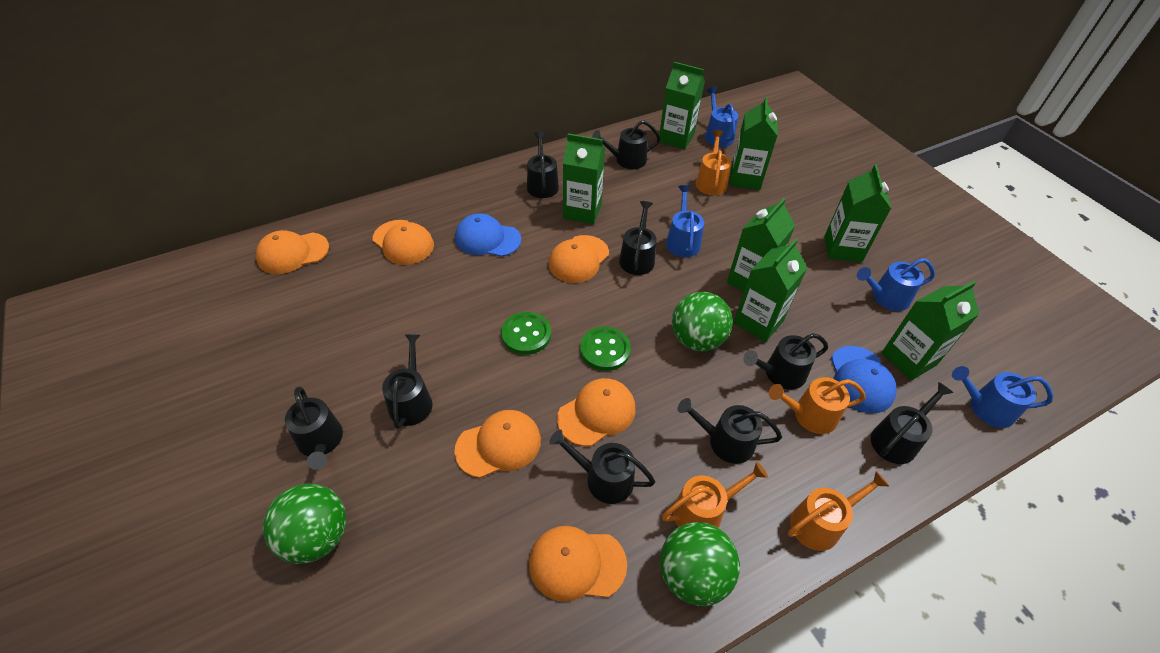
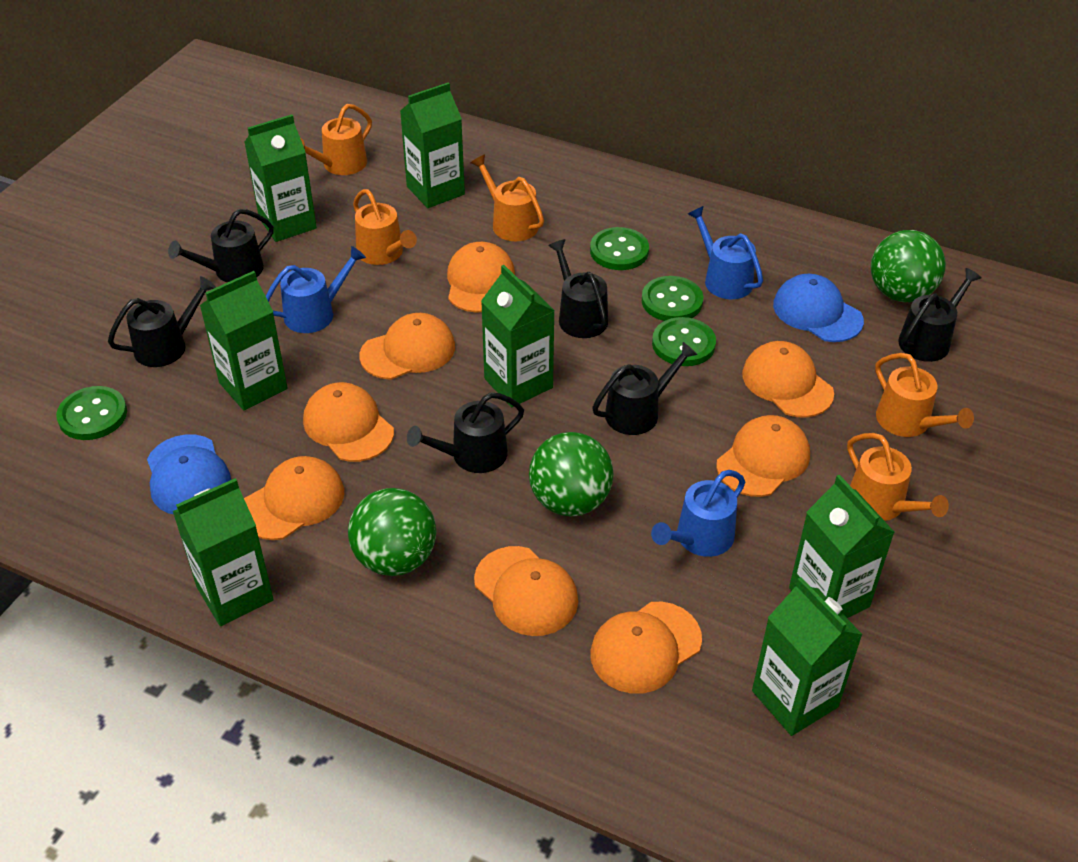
black watering can: [285,387,343,470] [382,334,433,429] [527,132,559,198] [549,429,655,504] [592,120,661,169] [619,201,656,275] [677,398,782,464] [743,333,828,390] [871,382,954,464] = 9 -> [108,276,216,367] [168,209,274,282] [407,392,524,473] [548,239,608,338] [592,342,698,435] [898,268,982,362] = 6
blue watering can: [666,185,704,257] [705,87,738,147] [857,258,935,311] [952,366,1053,428] = 4 -> [266,246,366,333] [651,470,745,557] [688,206,763,299] = 3
green button: [501,312,551,355] [580,327,631,371] = 2 -> [56,386,127,440] [590,227,649,270] [642,276,703,321] [652,317,716,366] = 4
orange cap: [256,230,329,274] [373,220,434,265] [454,410,541,478] [529,526,627,602] [549,235,609,283] [557,378,636,446] = 6 -> [244,456,344,540] [303,382,394,462] [359,313,455,380] [447,242,515,313] [474,546,578,636] [590,602,702,694] [716,415,810,497] [742,341,834,418] = 8
orange watering can: [662,462,768,528] [696,130,732,195] [769,377,866,434] [788,471,889,551] = 4 -> [300,104,372,175] [353,189,417,265] [471,154,544,241] [847,433,949,521] [875,353,974,437] = 5

